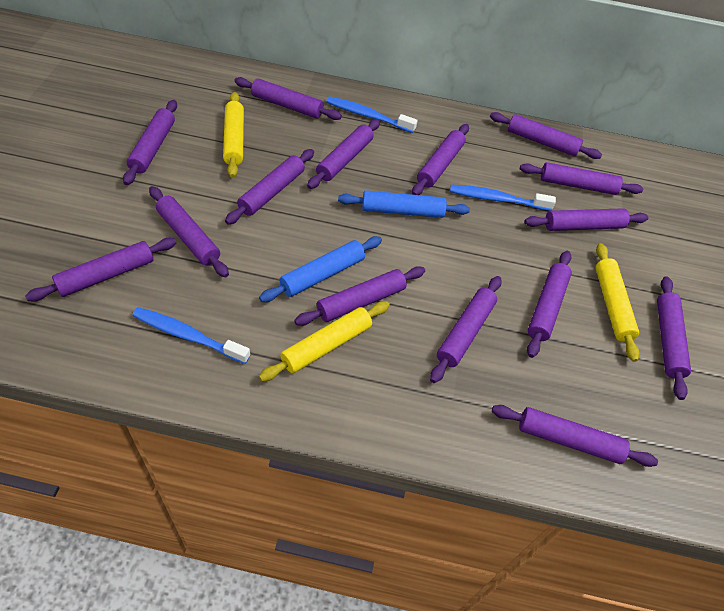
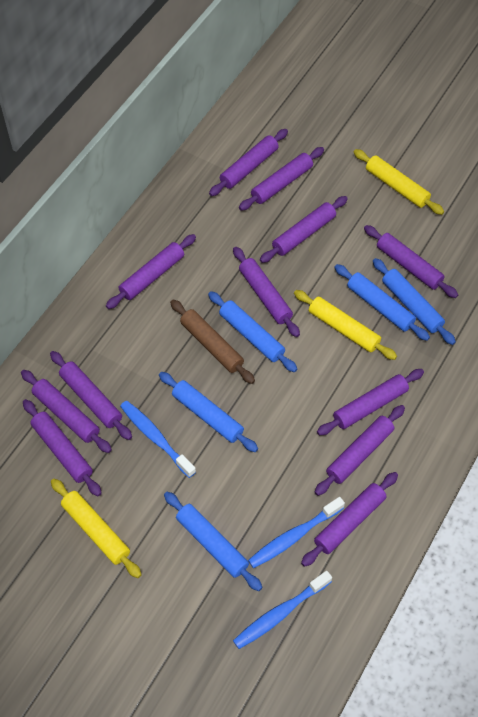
blue rolling pin: [259,236,382,302] [338,190,470,218] = 2 -> [159,372,258,452] [164,492,262,591] [208,291,297,372] [334,264,430,341] [373,258,456,345] = 5
brown rolling pin: none = 0 -> [170,299,255,384] = 1
purple rolling pin: [25,238,176,301] [123,100,177,185] [149,186,229,277] [225,149,314,225] [234,77,342,120] [294,266,425,326] [307,119,380,189] [412,124,469,195] [430,276,502,383] [490,112,602,159] [492,405,658,467] [520,162,643,195] [524,208,649,231] [527,251,572,358] [657,276,691,400] = 15 -> [21,370,112,453] [23,399,102,496] [50,351,132,440] [106,234,196,309] [209,129,288,196] [233,247,300,337] [239,147,324,211] [260,196,348,263] [301,472,398,567] [315,405,405,496] [317,369,424,435] [364,225,458,298] = 12

